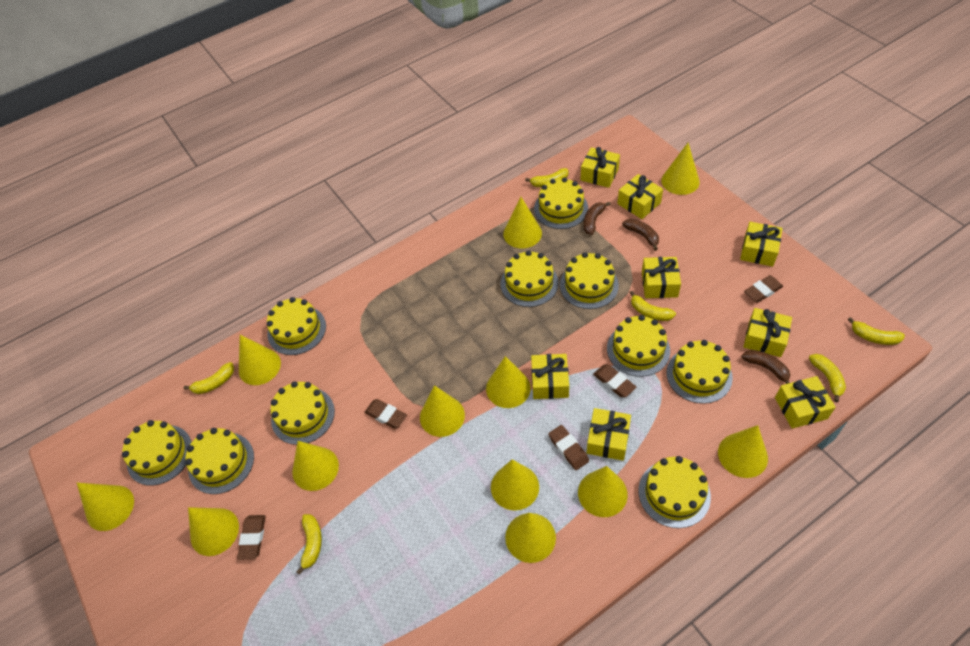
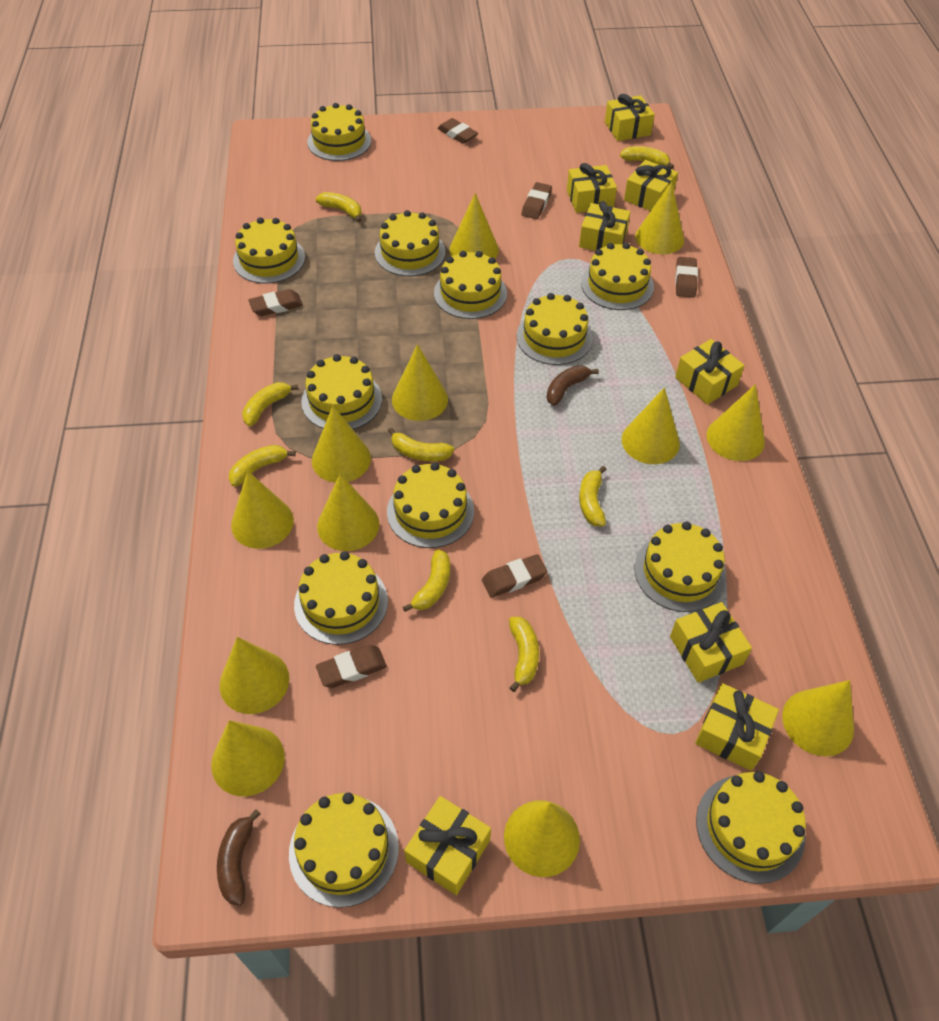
brown banana: [584,202,611,235] [622,219,659,251] [742,350,790,384] = 3 -> [217,809,261,906] [546,365,599,406] = 2
brown eraser: [237,515,266,560] [364,399,407,429] [549,425,589,470] [593,364,636,397] [744,275,783,303] = 5 -> [248,289,303,316] [316,645,387,688] [437,118,478,144] [482,554,547,598] [522,182,552,219] [675,257,698,298] = 6
yellow banana: [184,362,234,394] [296,514,322,575] [525,168,568,187] [630,291,676,321] [809,354,846,402] [848,317,905,345] = 6 -> [228,445,296,487] [242,382,299,426] [315,192,362,222] [388,428,454,462] [403,549,450,612] [509,617,539,692] [579,466,607,527] [620,146,674,169] = 8
yellow cake: [122,420,192,486] [185,428,254,494] [267,297,326,355] [270,381,335,445] [500,250,559,307] [534,177,588,229] [560,252,619,309] [607,315,670,377] [639,456,711,528] [666,340,733,404] = 10 -> [233,217,305,284] [289,793,399,908] [294,551,388,645] [301,354,382,429] [307,103,371,161] [375,210,446,276] [387,462,474,548] [434,251,507,319] [517,293,593,365] [581,243,654,310] [635,522,726,612] [696,771,806,884] = 12

